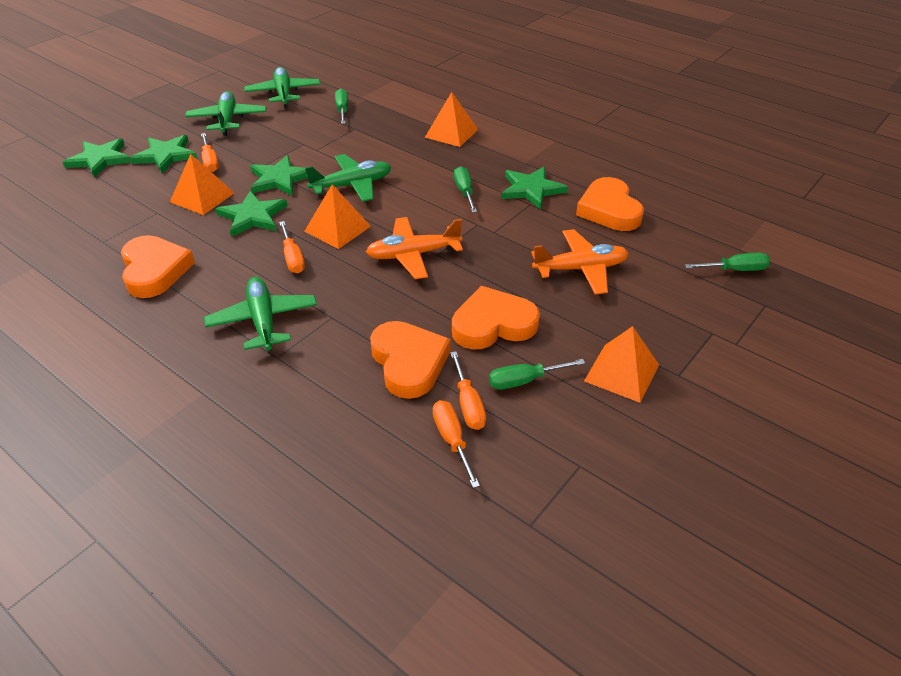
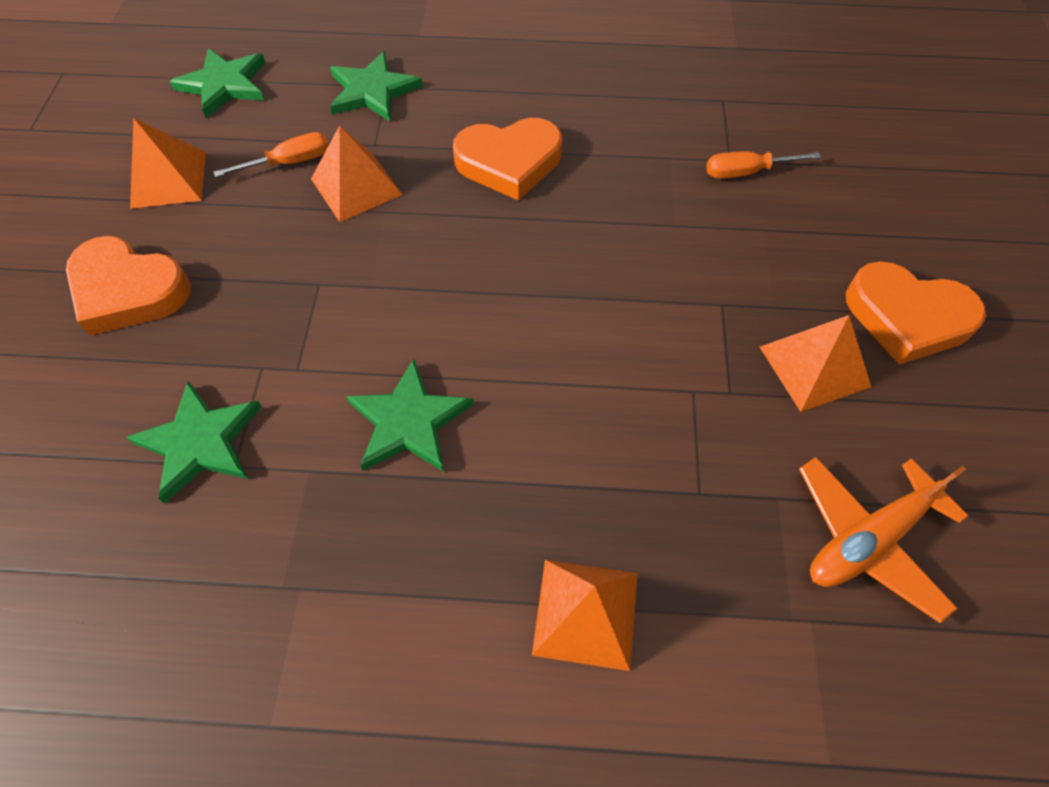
green plane: [185,91,266,136] [204,277,317,351] [244,67,321,108] [305,154,391,202] = 4 -> none = 0
green screwdriver: [335,89,348,124] [454,166,477,213] [489,359,585,390] [685,253,770,271] = 4 -> none = 0
green star: [63,138,131,178] [130,135,197,173] [216,191,288,237] [250,155,307,196] [501,167,568,210] = 5 -> [126,381,262,504] [170,48,266,118] [330,51,423,122] [346,359,474,472] = 4
orange heart: [121,235,195,298] [370,321,451,399] [452,286,540,350] [576,177,644,231] = 4 -> [66,236,191,335] [453,118,562,201] [846,261,986,365] = 3
orange plane: [366,217,463,279] [531,229,629,295] = 2 -> [799,457,968,623] = 1
orange screwdriver: [201,133,219,172] [279,221,305,273] [432,400,480,488] [450,351,486,430] = 4 -> [213,132,329,177] [706,151,821,179] = 2

